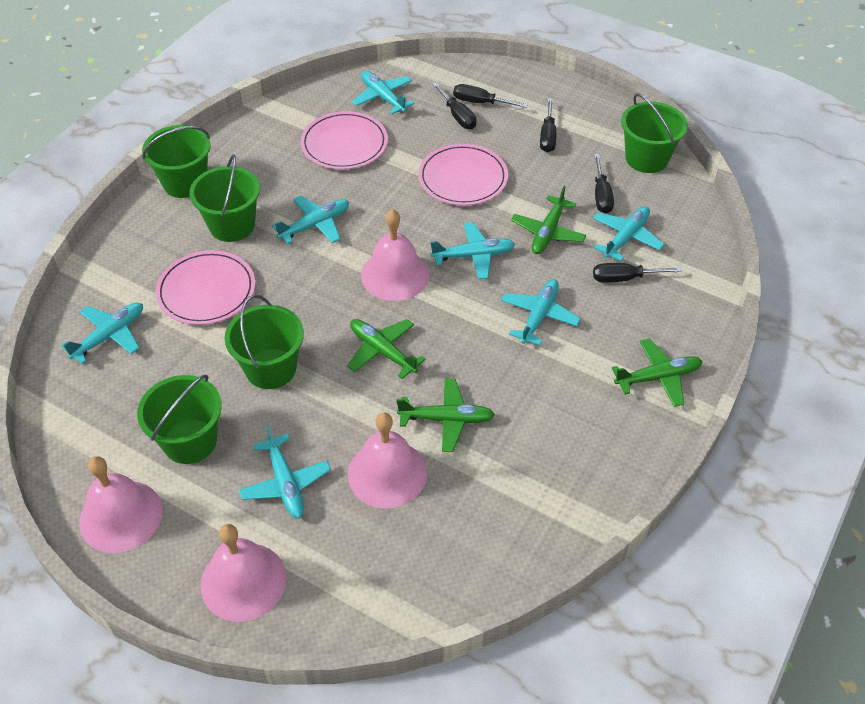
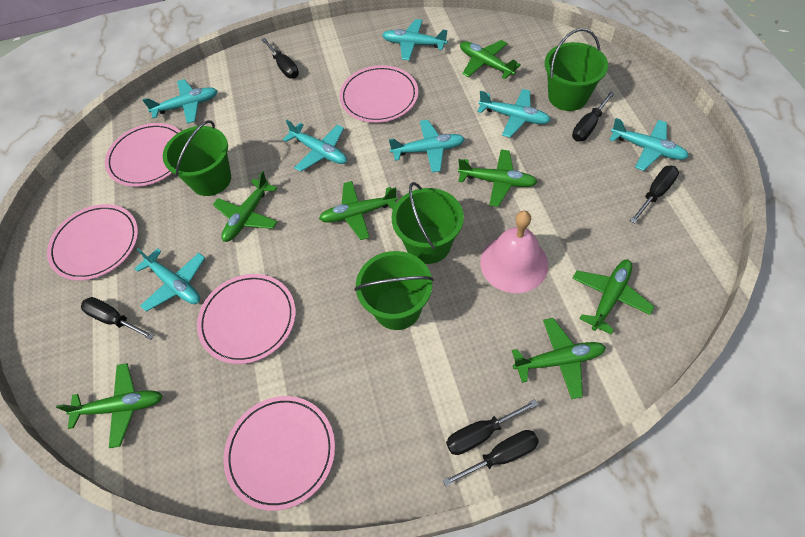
black screwdriver: [432,82,477,129] [453,84,528,108] [540,98,556,153] [593,263,682,283] [594,154,614,214] = 5 -> [81,297,154,340] [261,38,299,79] [443,430,539,487] [446,399,538,455] [572,91,615,142] [630,166,679,224] = 6
green bucket: [137,375,222,464] [142,125,211,198] [189,154,260,242] [225,295,304,389] [621,93,688,173] = 5 -> [163,120,231,196] [355,251,433,330] [392,182,464,264] [545,28,608,111] = 4
green plane: [347,319,426,379] [397,379,495,452] [511,186,586,254] [612,339,703,407] = 4 -> [56,363,163,448] [213,171,278,242] [319,181,398,240] [458,150,537,207] [460,40,521,79] [512,318,606,399] [572,259,655,334] = 7
pink bell: [79,456,163,553] [200,524,286,622] [348,413,427,508] [361,209,429,301] = 4 -> [480,211,548,293] = 1
pink plate: [155,250,255,325] [301,111,388,169] [418,144,508,206] = 3 -> [47,204,138,281] [105,123,181,187] [197,274,296,364] [224,396,335,511] [339,65,418,123] = 5

